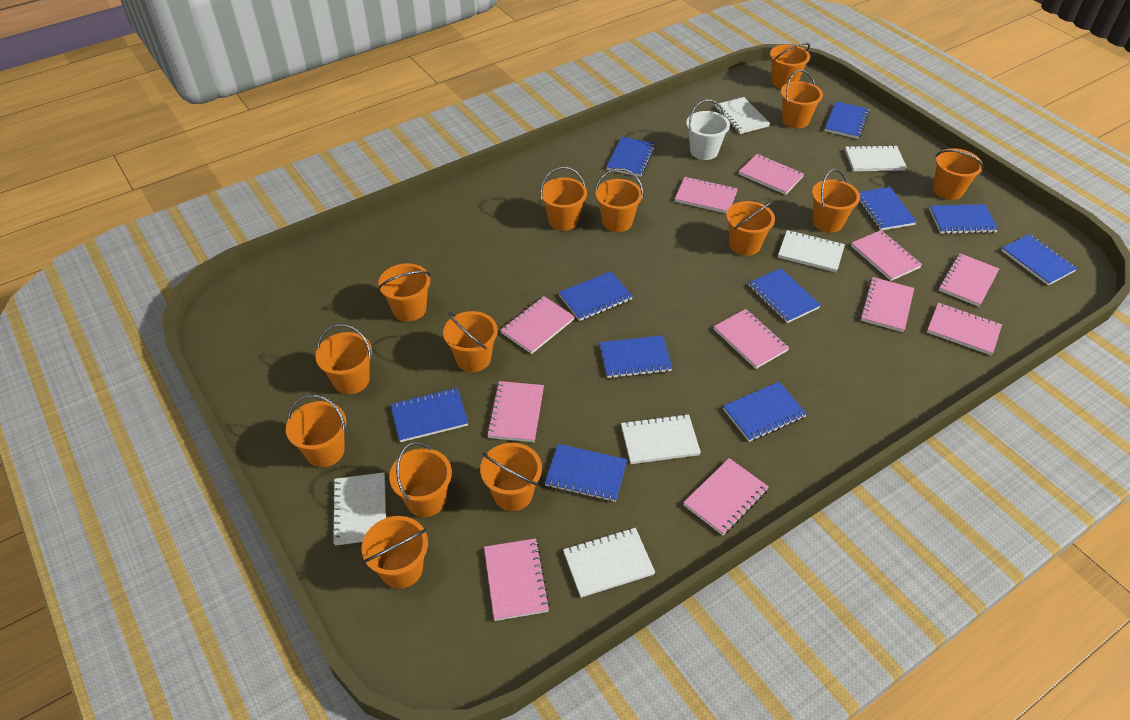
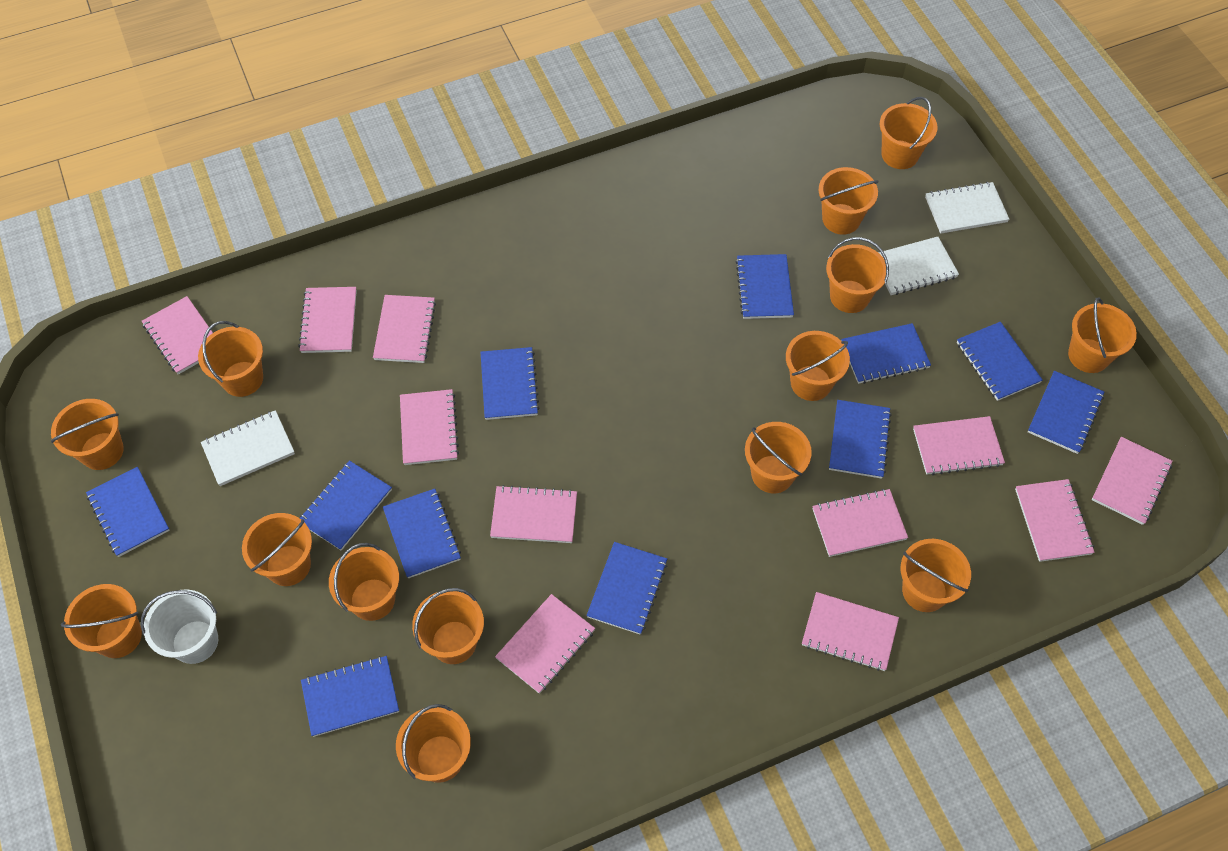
white notebook: [332,472,386,546] [563,528,655,598] [621,414,701,464] [715,97,770,134] [778,230,845,272] [845,145,907,171] = 6 -> [201,410,295,486] [878,237,959,295] [925,182,1009,234] = 3

